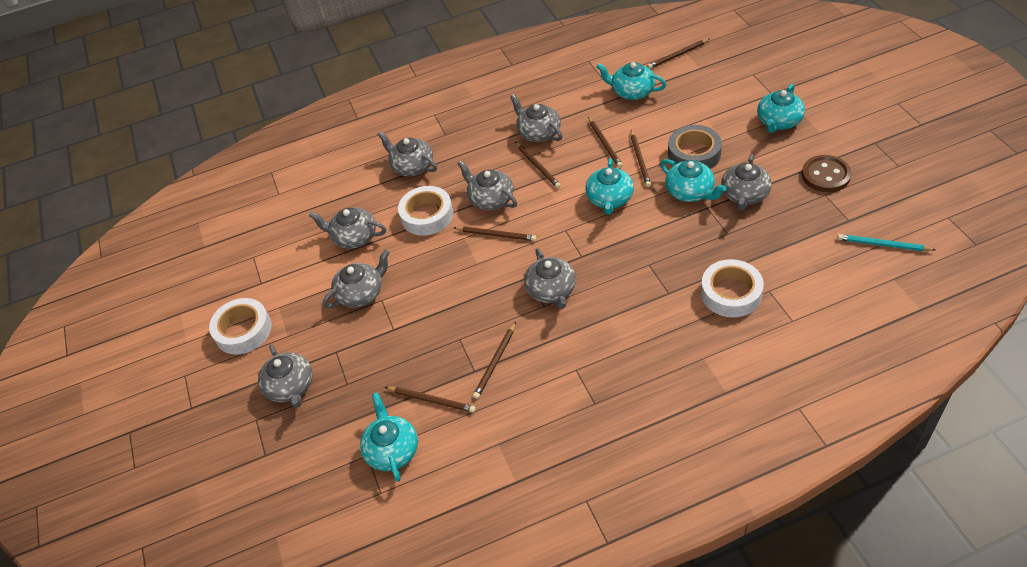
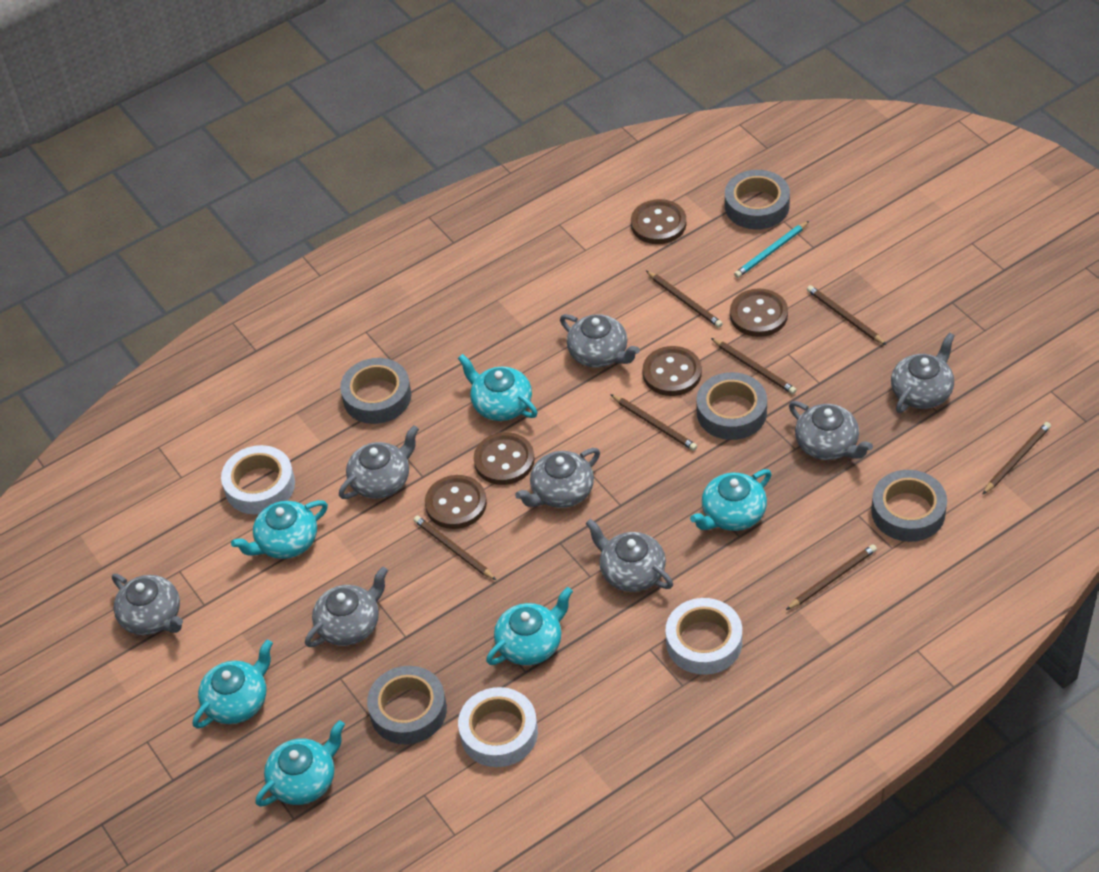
brown button: [802,155,851,192] = 1 -> [425,475,487,529] [474,432,535,485] [631,199,686,244] [642,346,702,396] [730,288,788,337] = 5
grey tape: [668,125,722,169] = 1 -> [340,358,411,424] [367,666,447,744] [696,372,767,440] [725,170,790,230] [871,470,947,542] = 5
turquoise teapot: [360,393,418,482] [585,158,634,215] [596,62,666,100] [660,159,727,202] [757,84,805,133] = 5 -> [193,640,273,729] [231,500,328,559] [256,720,345,807] [458,354,538,421] [486,587,573,665] [690,469,772,531] = 6

